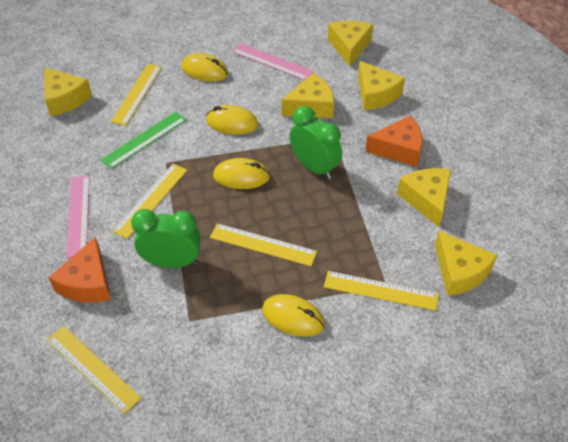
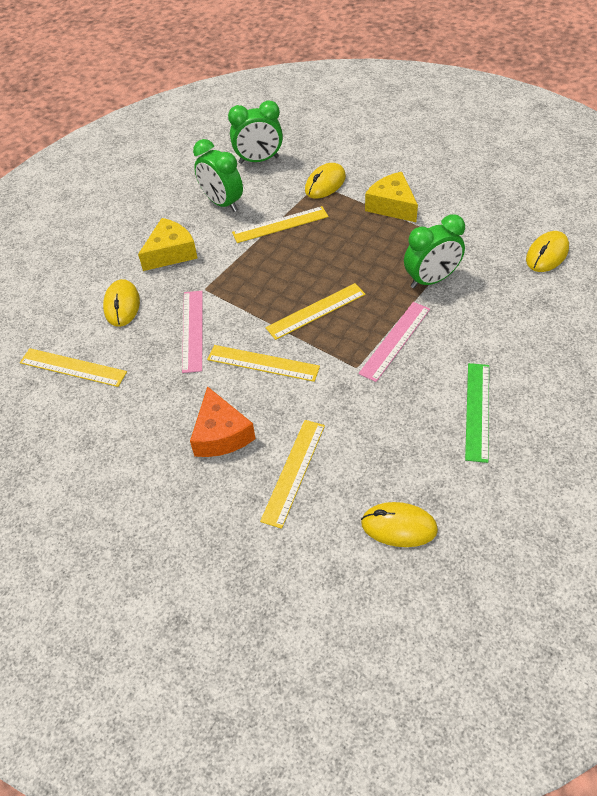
green clock: [131,209,201,268] [290,106,342,179] = 2 -> [193,139,243,212] [228,101,283,164] [404,215,465,289] = 3
orange cheese: [48,237,111,302] [365,115,422,167] = 2 -> [190,386,256,457] = 1
yellow cheese: [44,67,92,116] [281,73,334,118] [328,21,373,67] [358,61,405,110] [397,168,451,227] [435,231,497,296] = 6 -> [138,218,198,271] [365,172,418,222] = 2

